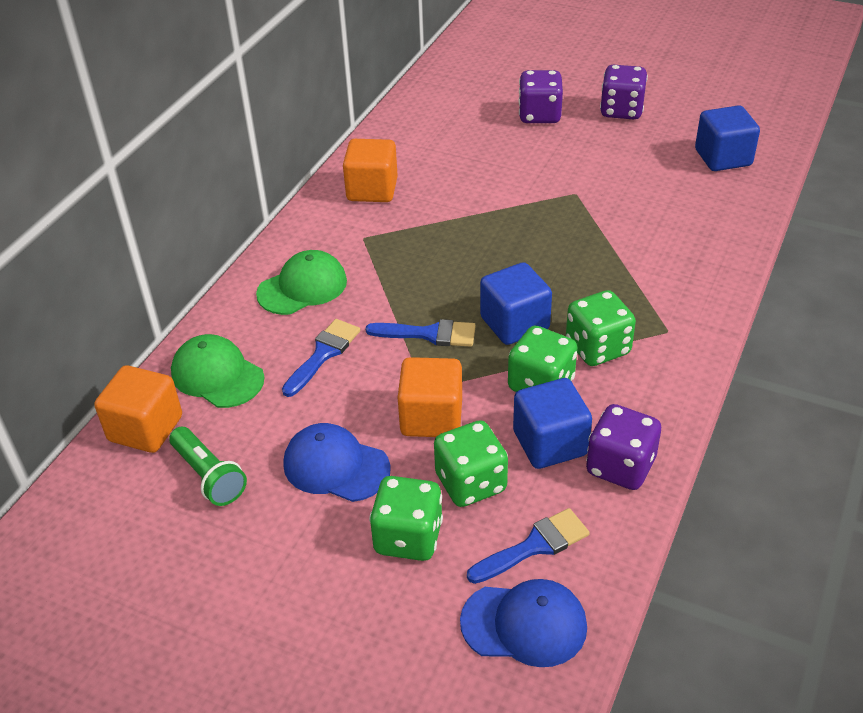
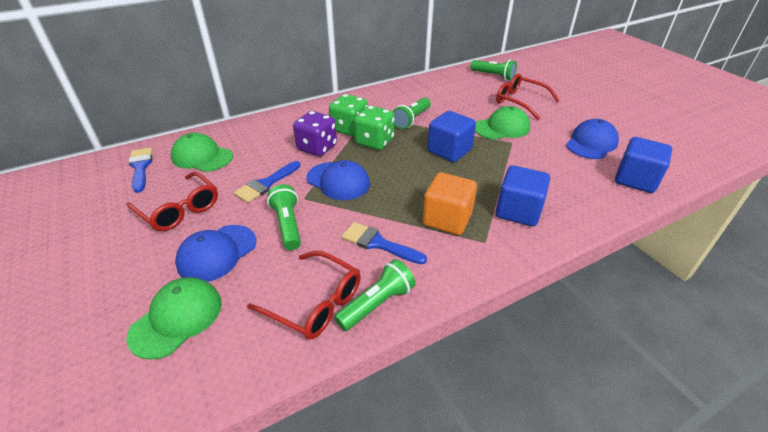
blue cap: [283,423,391,502] [460,579,587,667] = 2 -> [175,225,256,282] [306,160,370,200] [566,119,619,159] = 3
green cap: [171,334,265,408] [256,250,347,315] = 2 -> [126,277,222,360] [171,133,233,172] [475,106,530,140] = 3
green dice: [369,476,443,561] [434,420,508,507] [508,326,577,392] [566,290,636,366] = 4 -> [329,94,368,136] [354,106,394,150] = 2
green flashlight: [169,427,247,506] = 1 -> [267,184,301,250] [334,259,415,331] [393,97,431,129] [470,60,517,80] = 4
orange cube: [94,365,182,453] [343,139,398,202] [398,357,462,437] = 3 -> [423,172,477,235] = 1
purple dice: [518,70,563,123] [586,404,661,490] [600,65,648,119] = 3 -> [293,111,337,156] = 1
red glasses: none = 0 -> [126,172,218,231] [247,251,361,340] [496,74,560,120] = 3

